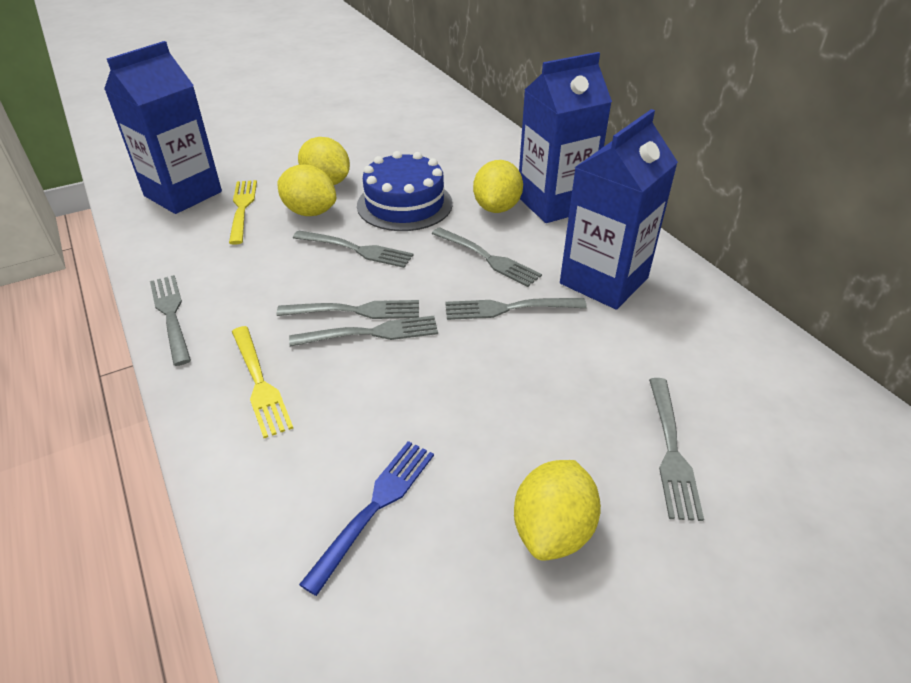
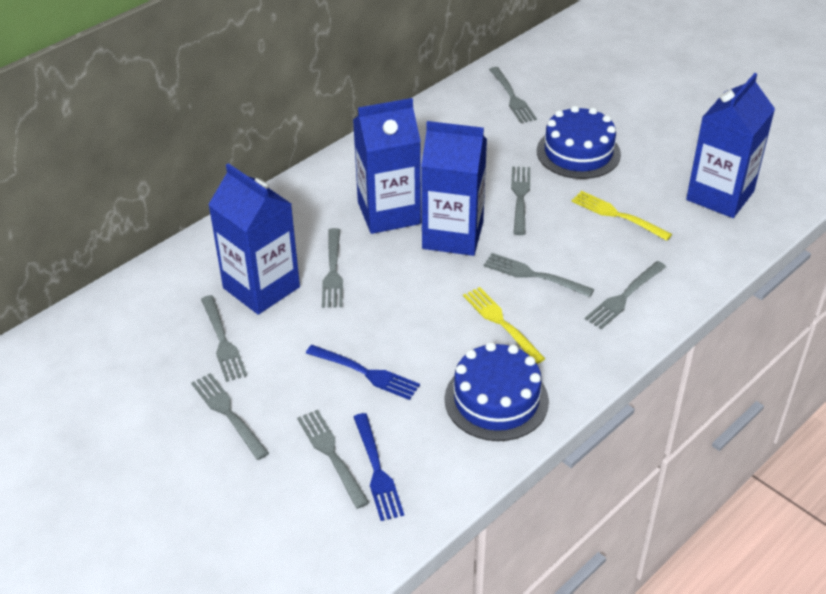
blue cake: [357,151,453,231] = 1 -> [444,342,549,441] [537,106,621,179] = 2
blue carton: [104,41,222,214] [519,52,612,223] [560,109,678,310] = 3 -> [208,163,300,315] [353,98,421,234] [421,121,487,256] [686,73,775,218] = 4
blue fork: [299,441,434,596] = 1 -> [306,345,420,400] [354,413,404,521] = 2
grey fork: [150,275,191,366] [277,300,419,319] [289,316,438,347] [293,230,413,268] [432,227,542,287] [445,298,587,320] [649,378,704,521] = 7 -> [191,373,269,460] [201,295,247,382] [297,410,369,509] [322,228,343,308] [484,253,594,297] [489,67,537,123] [511,166,530,235] [585,261,666,329] = 8
yellow lemon: [277,165,336,216] [298,137,350,185] [473,160,523,213] [514,460,601,561] = 4 -> none = 0

